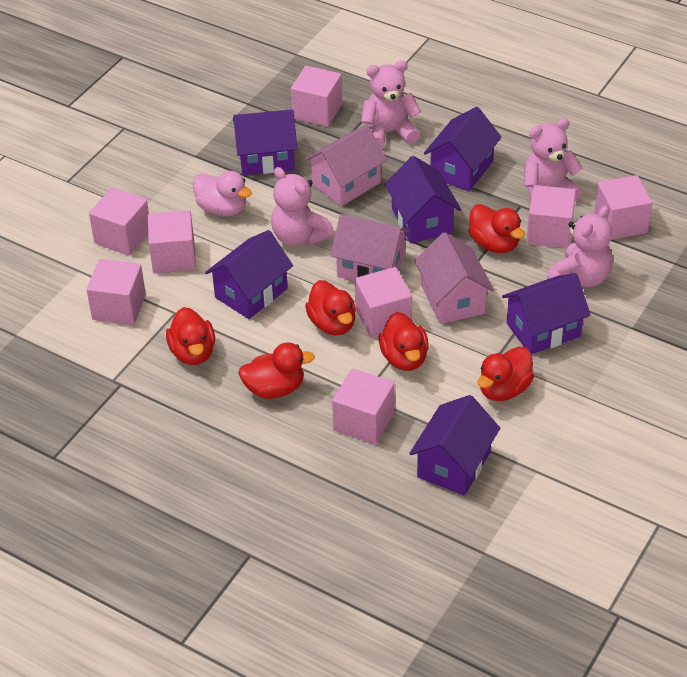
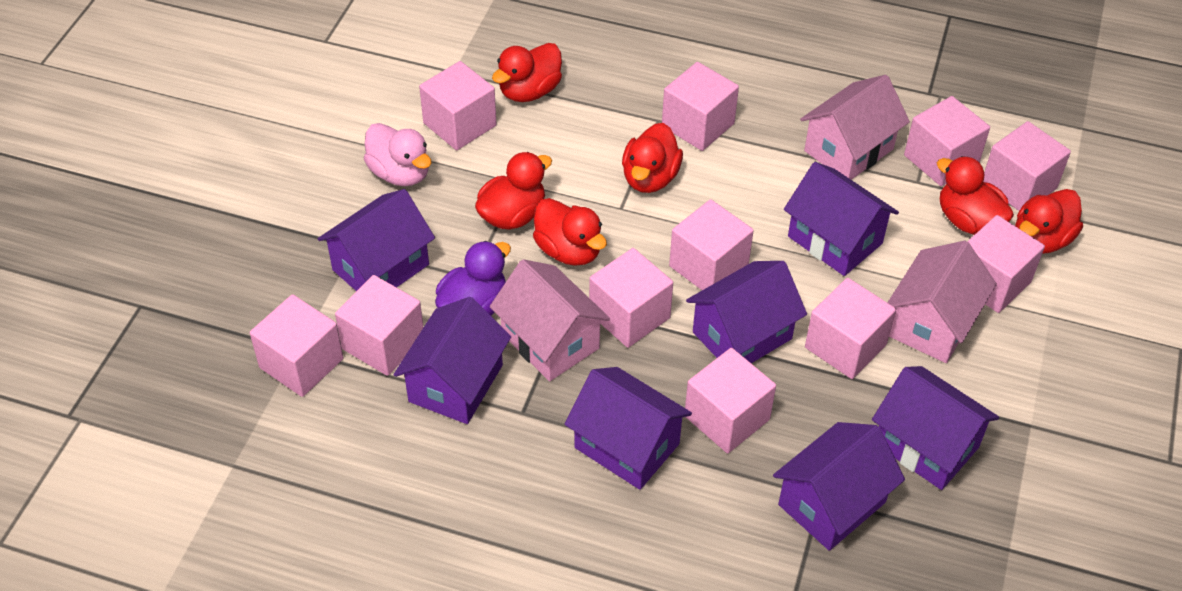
pink cube: [86,259,146,325] [89,188,149,256] [148,210,196,273] [291,66,342,127] [332,368,395,445] [355,267,412,338] [527,185,576,248] [594,175,653,240] = 8 -> [250,294,343,397] [335,275,424,376] [419,61,497,150] [589,248,673,348] [662,62,739,151] [669,199,754,290] [685,348,776,453] [805,278,896,379] [904,96,990,186] [967,215,1045,313] [983,121,1071,211] = 11
pink teddy bear: [271,167,334,246] [361,60,421,148] [524,118,583,202] [547,205,613,287] = 4 -> none = 0
purple duck: none = 0 -> [435,241,511,315] = 1
purple house: [205,230,293,319] [233,109,297,175] [385,156,461,243] [409,395,500,496] [424,107,502,191] [502,273,591,355] = 6 -> [318,189,435,291] [394,297,511,424] [565,367,692,490] [686,261,807,363] [773,422,905,551] [784,162,899,276] [872,366,999,490] = 7

